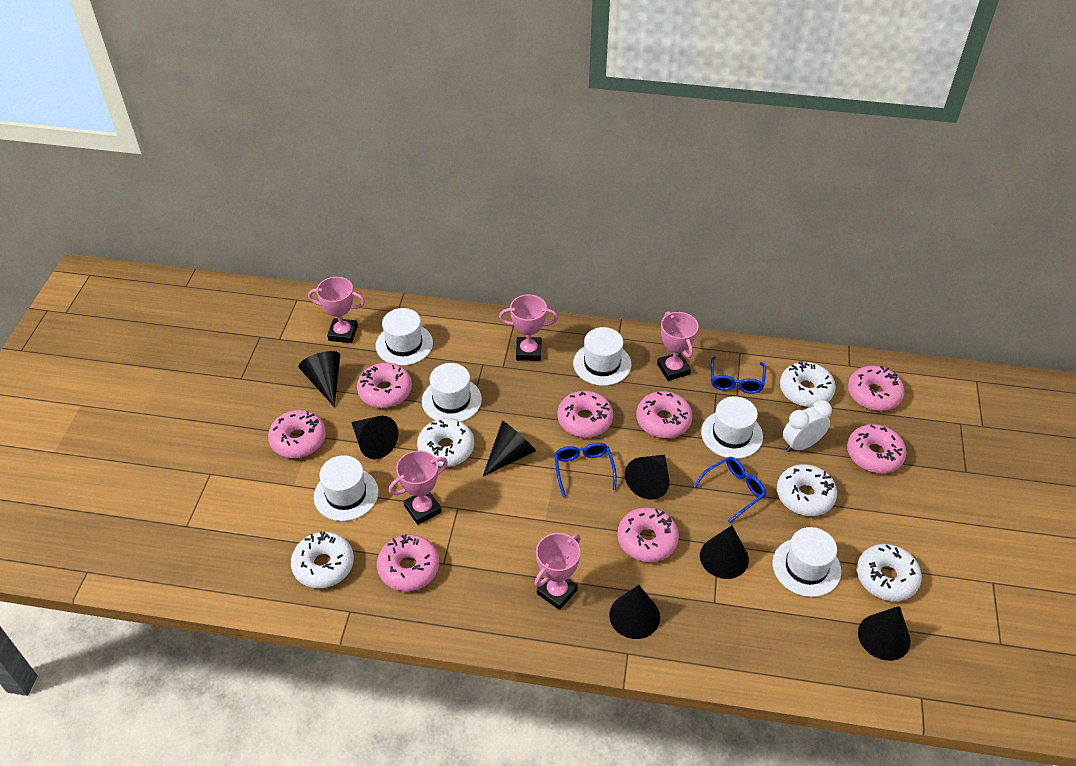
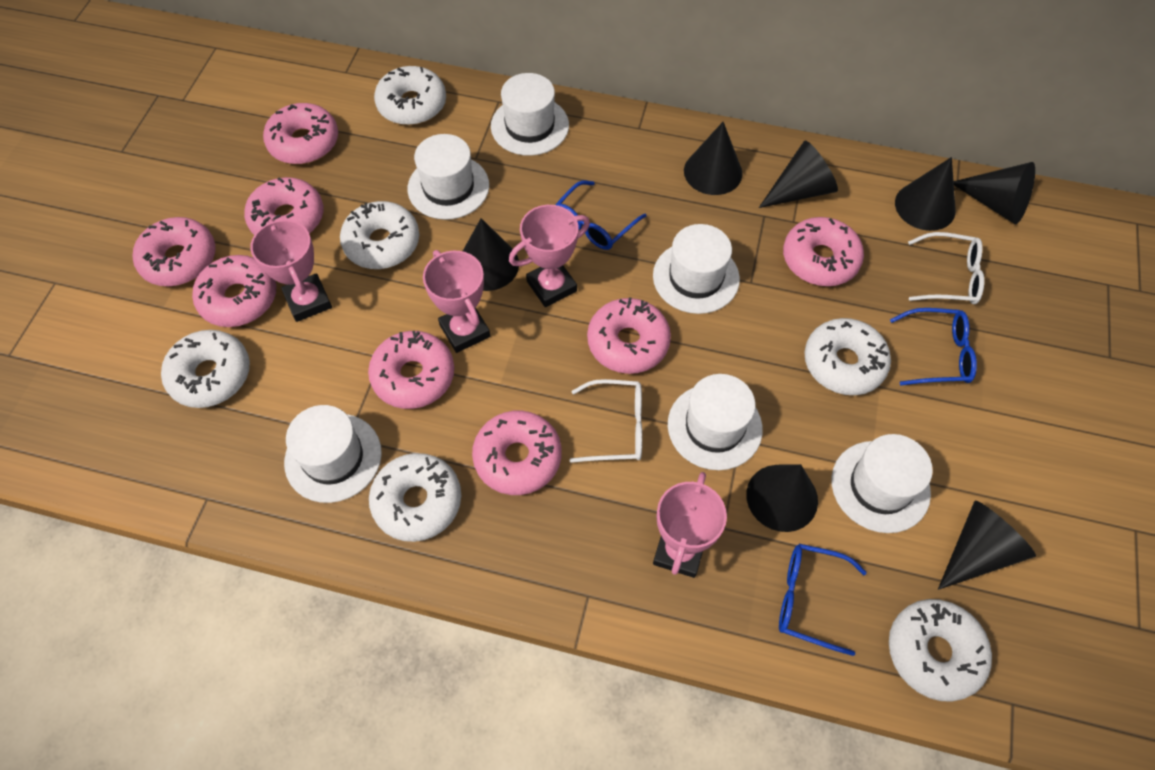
pink trophy: [308,277,365,343] [389,450,448,525] [499,294,558,361] [535,533,581,610] [657,311,699,381] = 5 -> [250,219,332,322] [423,250,490,353] [509,205,590,307] [653,472,727,578] = 4
white clock: [783,400,832,452] = 1 -> none = 0
white donut: [291,531,354,588] [417,418,474,467] [777,464,837,516] [780,361,836,407] [857,544,922,601] = 5 -> [161,330,250,408] [340,201,419,269] [369,453,461,542] [374,66,446,125] [804,318,891,395] [889,599,992,702] = 6
white glasses: none = 0 -> [570,379,642,463] [908,232,984,304] = 2

